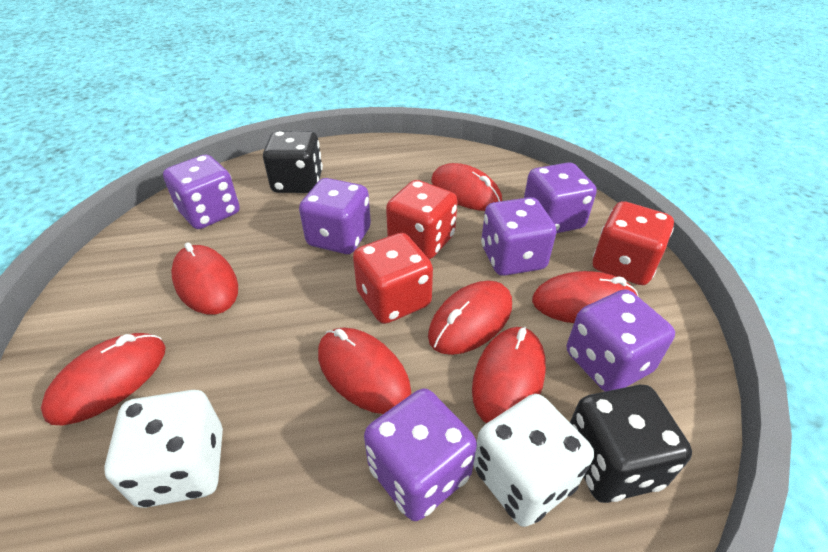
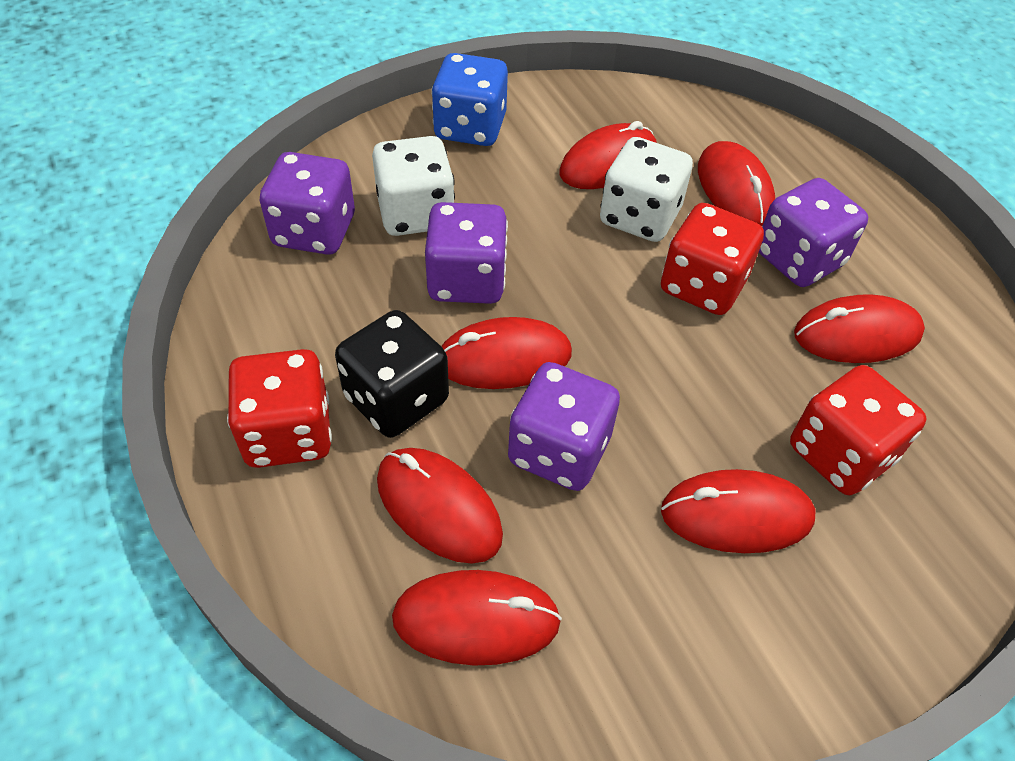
black dice: [263,131,323,193] [570,385,692,503] = 2 -> [335,310,449,438] = 1
blue dice: none = 0 -> [431,53,508,146] = 1
purple dice: [163,155,240,229] [299,178,371,254] [364,389,477,521] [481,197,557,276] [524,162,597,233] [567,289,675,392] = 6 -> [260,152,355,255] [425,202,508,304] [508,362,620,491] [759,178,868,287] = 4

